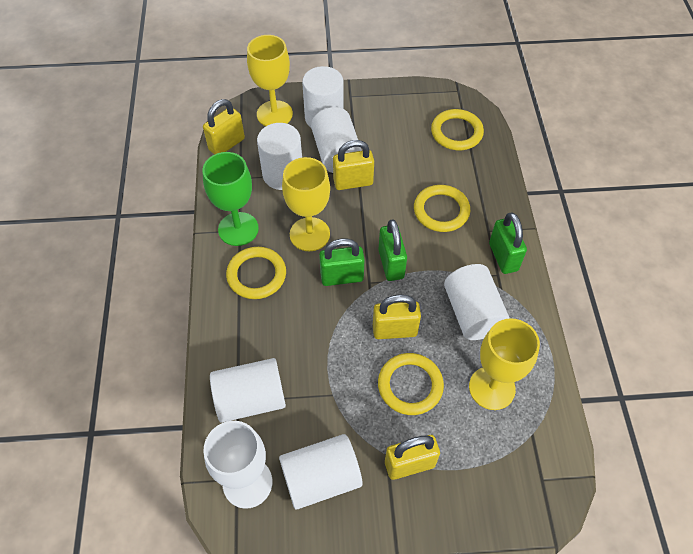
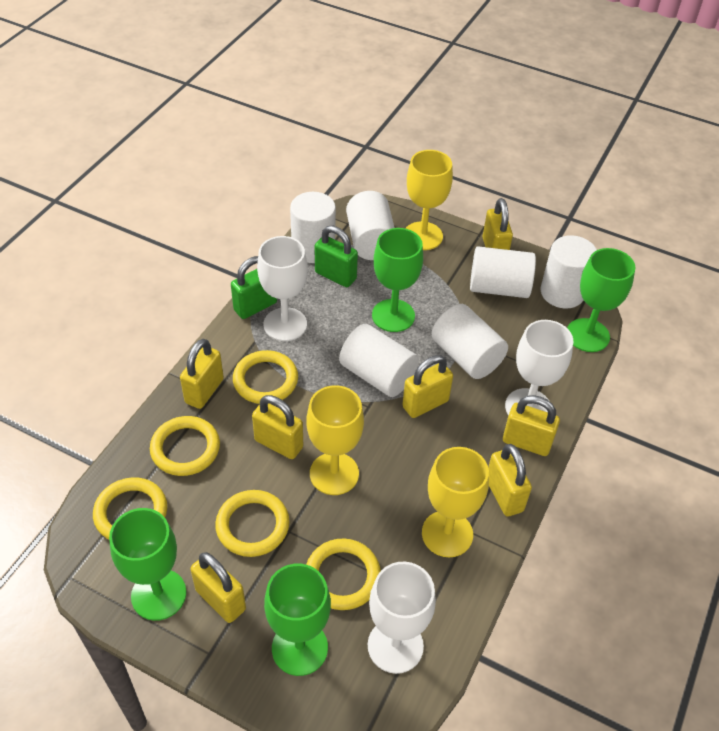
green goblet: [203,152,259,246] = 1 -> [109,508,186,621] [264,564,331,676] [372,228,423,332] [567,248,635,352] = 4
green padlock: [319,238,365,286] [378,219,407,281] [489,212,527,274] = 3 -> [231,256,277,319] [315,226,358,287] = 2
white goblet: [204,421,272,509] = 1 -> [257,236,308,341] [368,562,436,674] [505,320,573,416] = 3
yellow padlock: [203,99,245,155] [333,140,374,190] [373,295,421,339] [385,435,440,480] = 4 -> [180,339,224,409] [190,552,246,623] [252,395,303,459] [402,355,453,418] [483,198,513,250] [488,444,532,517] [503,395,560,456] = 7
yellow ring: [226,247,286,299] [378,353,444,415] [414,185,470,232] [431,109,484,150] = 4 -> [93,477,167,540] [150,416,220,476] [215,490,290,557] [233,350,298,404] [306,538,381,610] = 5

